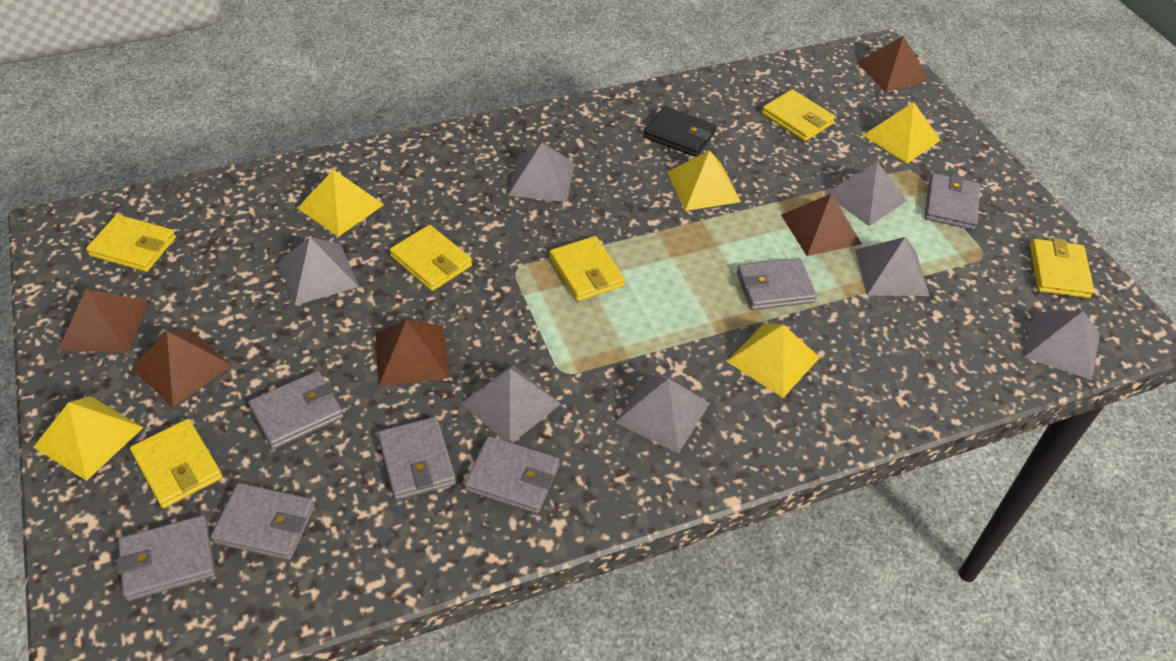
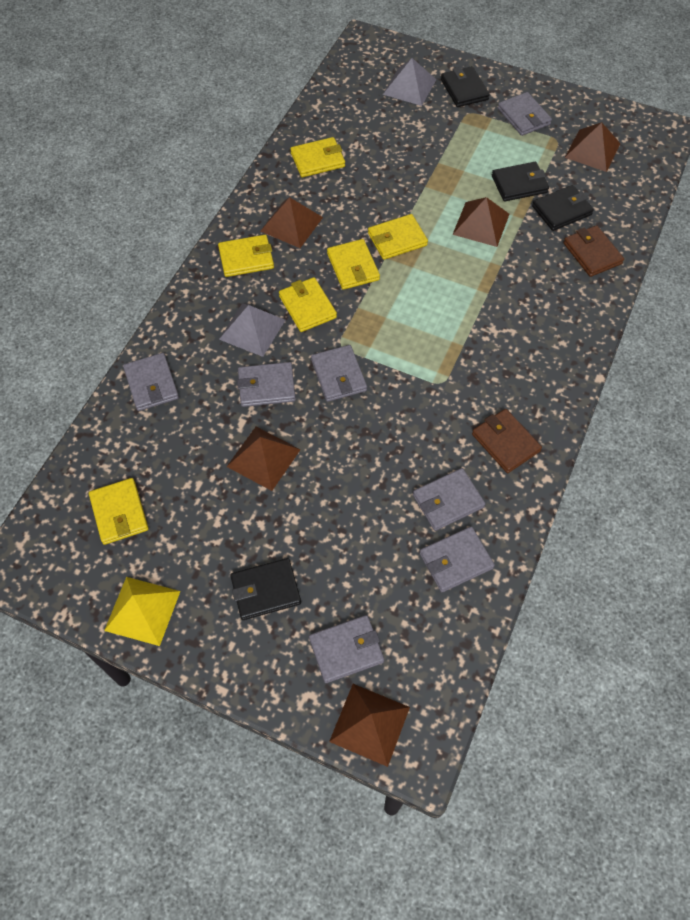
black wallet: [644,106,716,157] = 1 -> [230,558,301,620] [441,66,490,107] [492,162,549,202] [532,185,594,231] = 4
brown wallet: none = 0 -> [472,409,542,473] [563,225,624,277] = 2
grey pyramid: [278,237,359,305] [461,364,561,443] [508,143,575,202] [615,374,710,454] [825,162,907,226] [855,237,930,296] [1024,311,1100,380] = 7 -> [219,303,285,357] [383,58,437,106] = 2
yellow pyramid: [33,396,144,481] [297,169,384,237] [667,150,741,211] [726,323,820,398] [863,102,941,163] = 5 -> [104,577,180,646] = 1

